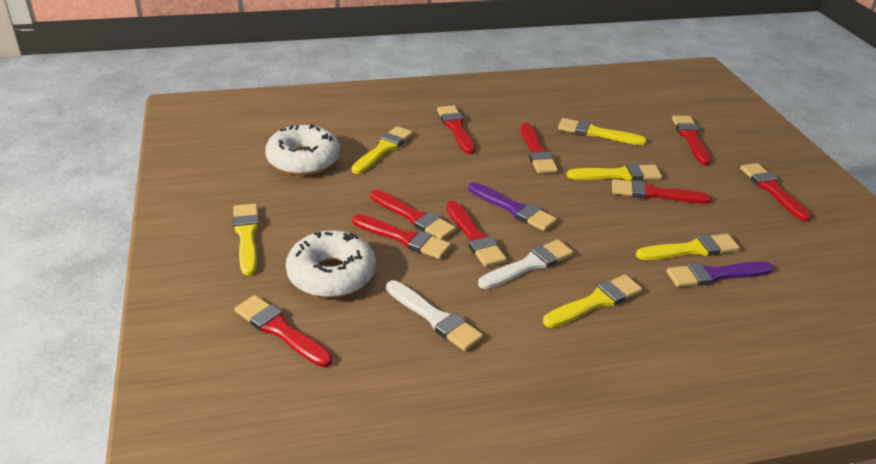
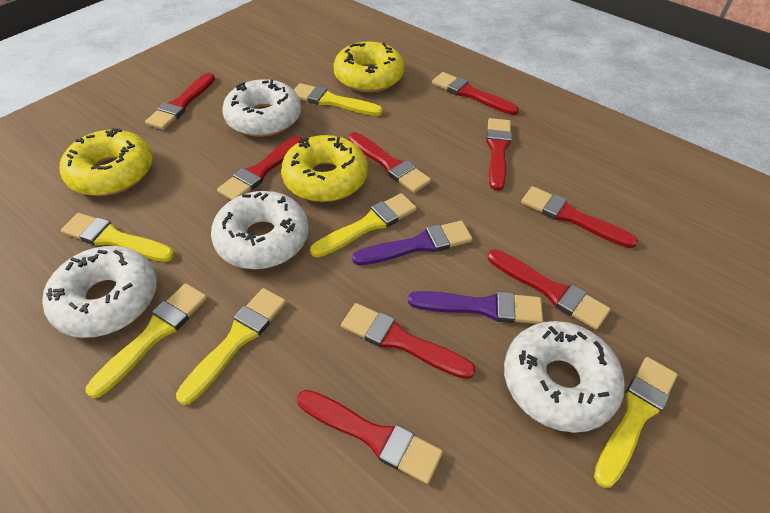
white brush: [386,280,483,351] [478,239,573,289] = 2 -> none = 0
white donut: [265,124,340,175] [286,230,376,298] = 2 -> [42,246,157,338] [211,191,309,269] [222,79,301,137] [504,321,625,433] = 4
yellow donut: none = 0 -> [60,128,153,196] [281,135,368,202] [333,41,405,93] = 3

